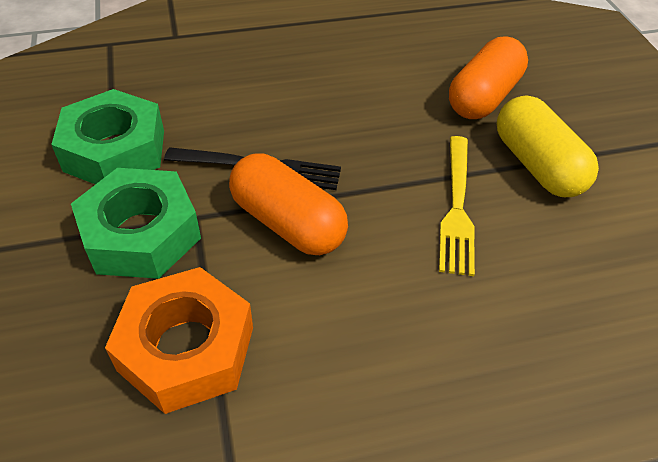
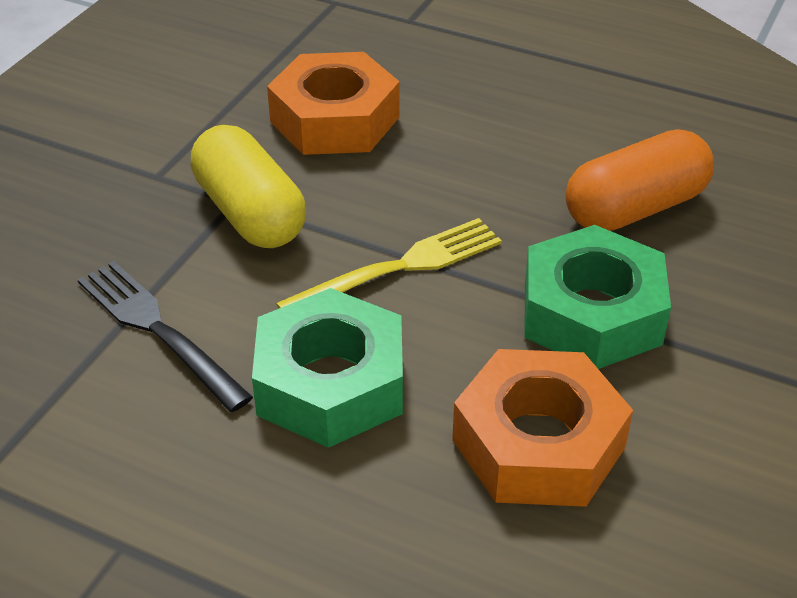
orange capsule: [229,153,348,255] [449,36,528,119] = 2 -> [566,129,714,231] = 1
orange nut: [105,267,253,414] = 1 -> [267,52,400,155] [452,349,633,507] = 2

